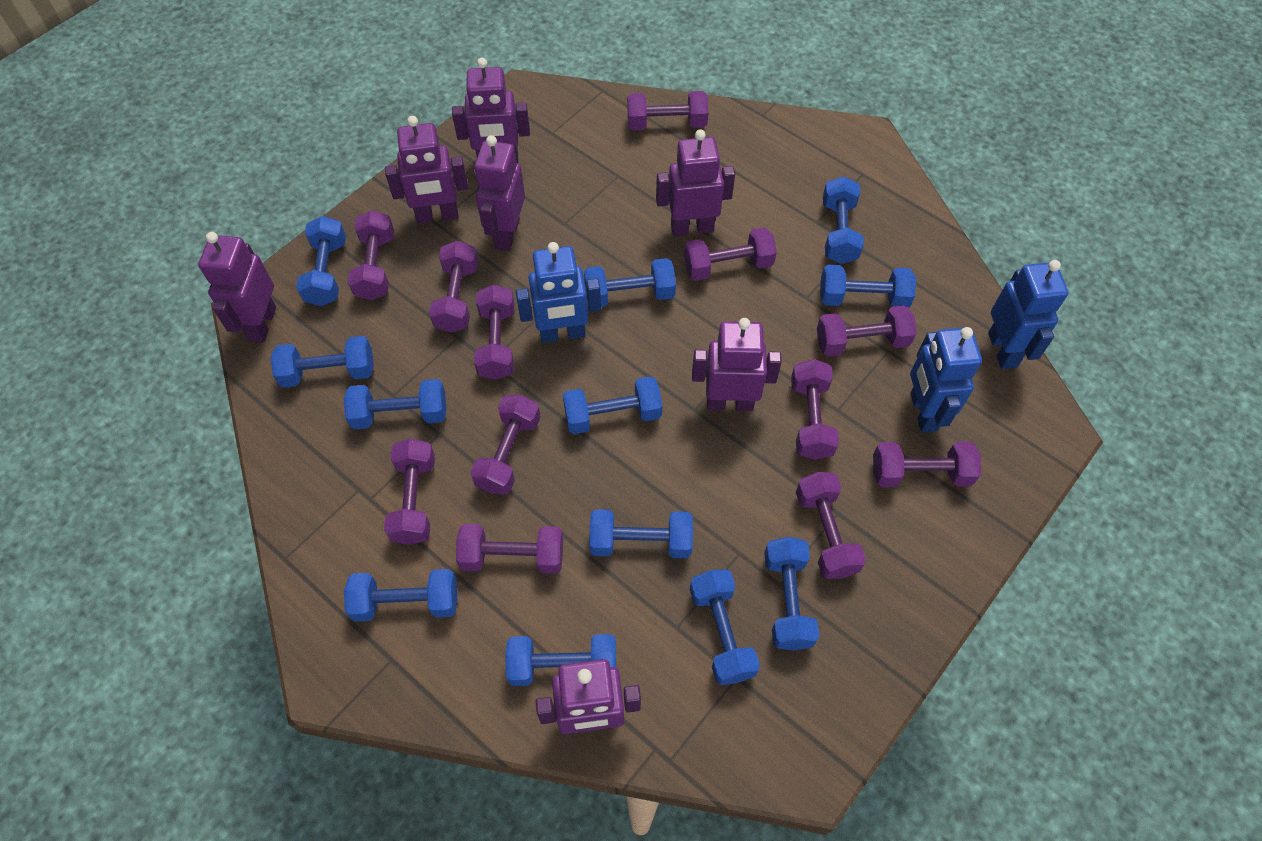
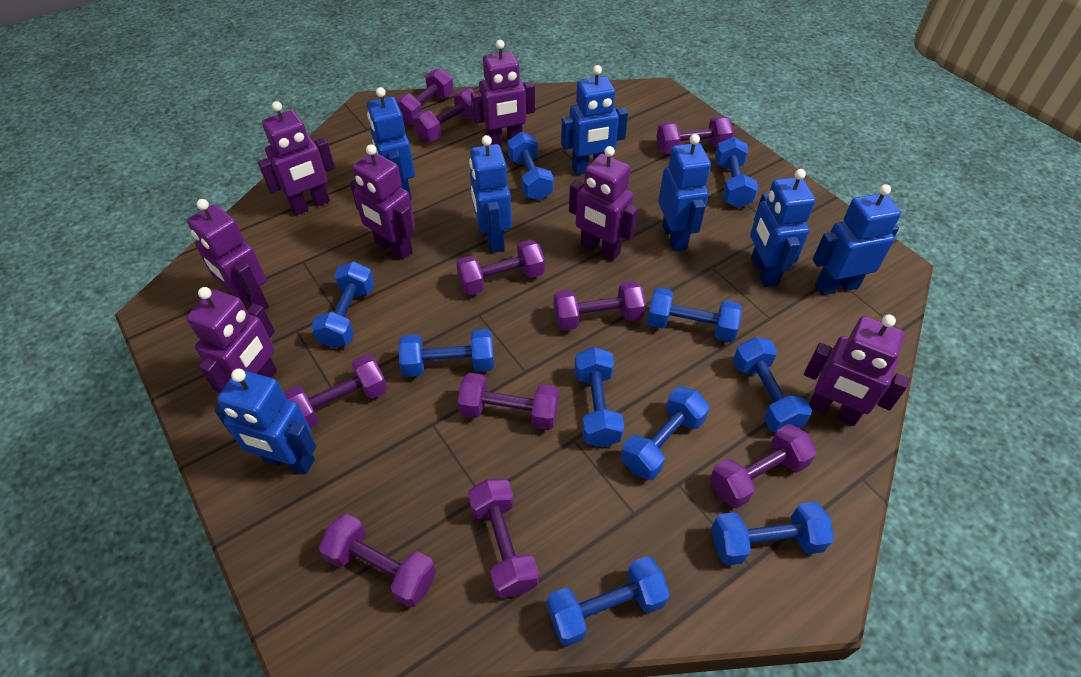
blue dumbbell: [270,336,374,388] [296,216,346,306] [344,379,447,429] [344,569,458,622] [505,634,616,686] [563,376,662,434] [584,258,676,307] [589,509,693,558] [690,569,760,685] [764,537,819,651] [820,265,916,308] [823,176,864,264] = 12 -> [311,261,374,349] [398,329,494,377] [507,132,554,200] [547,556,670,646] [574,347,624,447] [621,386,710,480] [647,287,742,342] [712,502,834,566] [715,137,758,208] [733,337,812,433] = 10
blue robot: [516,242,601,343] [910,327,982,433] [988,260,1068,369] = 3 -> [215,369,316,474] [367,87,415,201] [469,135,512,253] [561,65,628,175] [658,134,711,251] [750,169,816,287] [813,184,901,295] = 7
purple dumbbell: [348,210,394,300] [384,438,435,545] [429,241,478,333] [456,524,563,574] [470,395,540,494] [474,285,515,380] [627,91,708,130] [684,227,777,281] [791,359,839,460] [796,472,866,579] [817,305,917,356] [873,441,981,487] = 12 -> [284,354,387,428] [319,514,436,608] [396,68,454,125] [413,88,474,142] [456,240,545,295] [457,373,559,430] [468,479,539,598] [554,281,646,331] [656,116,733,154] [710,424,817,509] = 10

